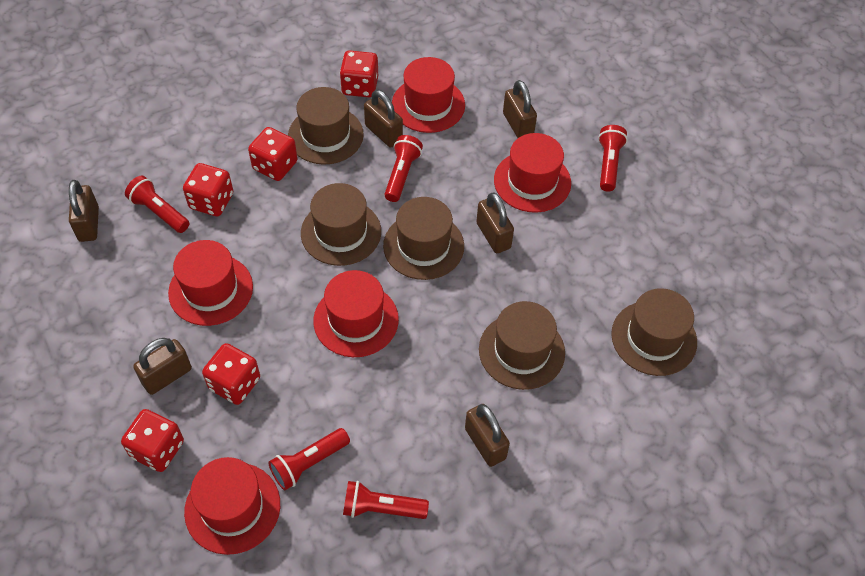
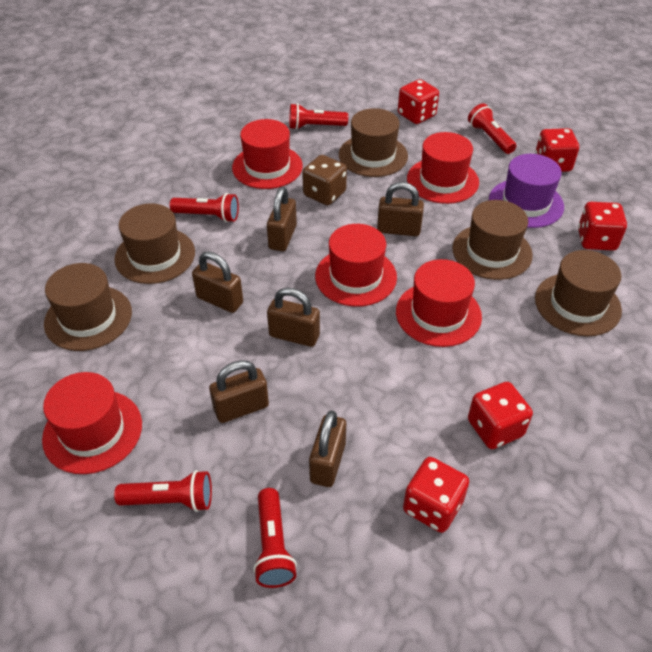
brown dice: none = 0 -> [302,155,347,205] = 1
purple hat: none = 0 -> [489,154,564,228] = 1

